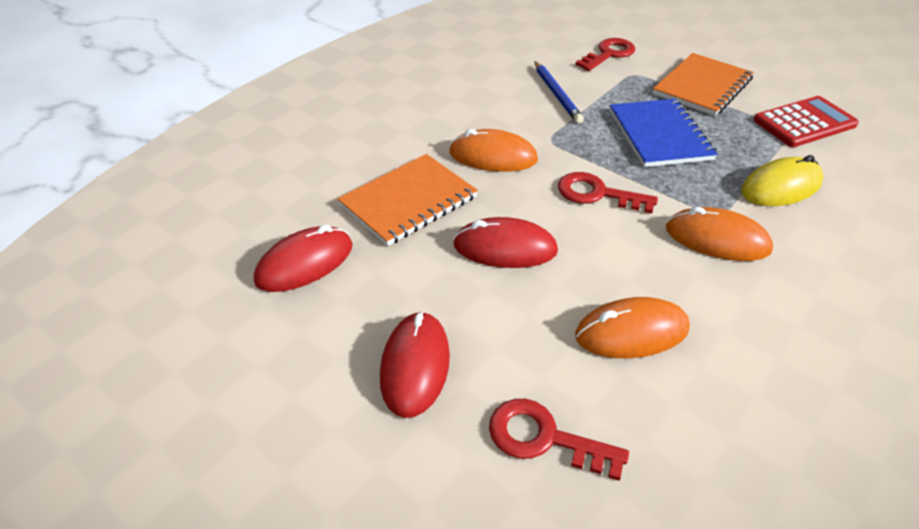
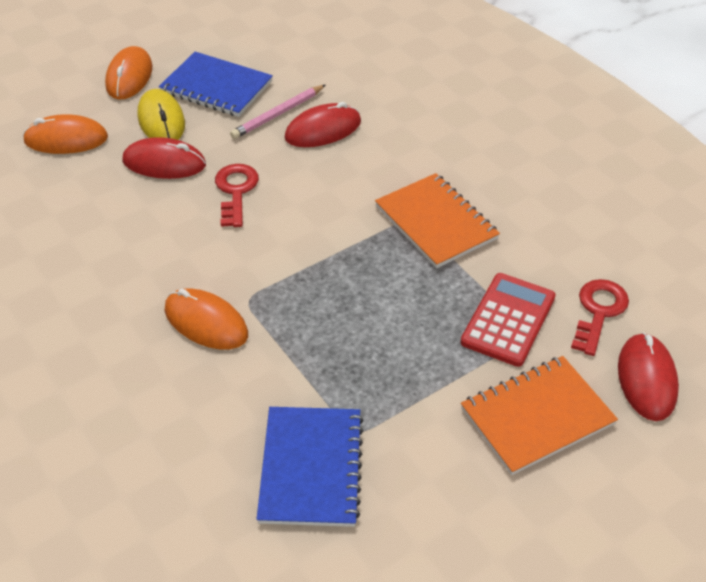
blue notebook: [610,99,718,167] = 1 -> [159,52,273,117] [257,407,364,527] = 2
blue pencil: [535,61,584,124] = 1 -> none = 0
pink pencil: none = 0 -> [230,85,325,139] = 1
red key: [489,399,629,481] [558,172,658,214] [575,38,635,71] = 3 -> [215,164,259,227] [571,279,629,356] = 2

